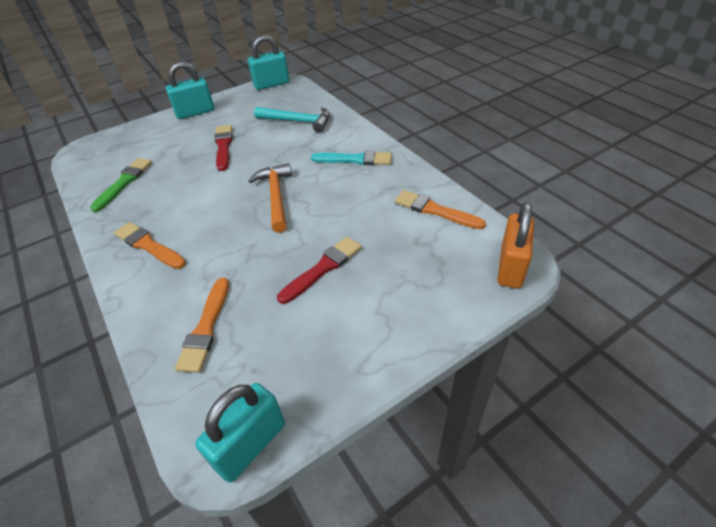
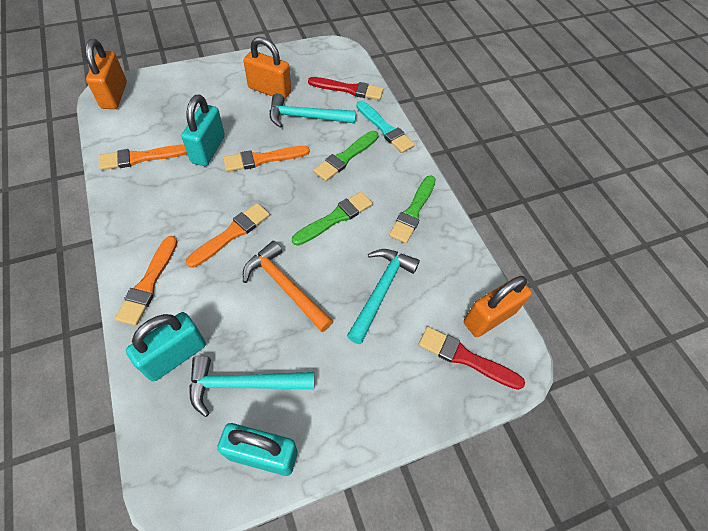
green brush: [90,158,152,212] = 1 -> [292,191,373,246] [313,131,379,181] [389,176,436,244] = 3
orange brush: [114,222,186,269] [175,278,229,373] [395,190,486,229] = 3 -> [99,145,187,170] [115,236,178,326] [186,203,270,268] [223,146,310,172] = 4
orange padlock: [497,202,534,288] = 1 -> [86,39,127,109] [243,37,291,99] [464,276,532,337] = 3
turquoise hammer: [254,107,330,133] = 1 -> [189,356,314,417] [270,93,356,128] [347,249,420,344] = 3

